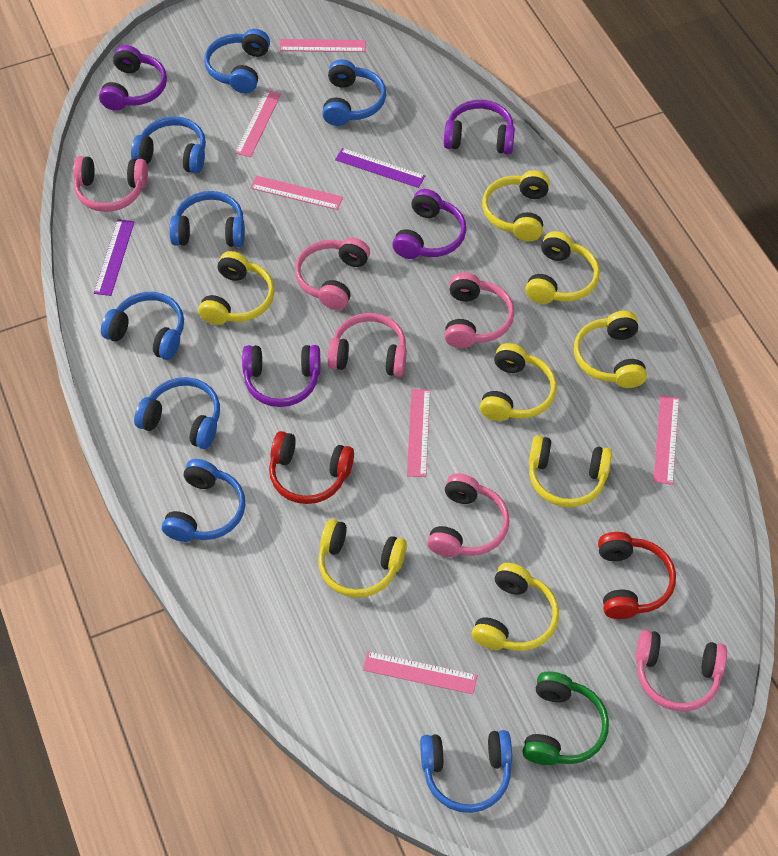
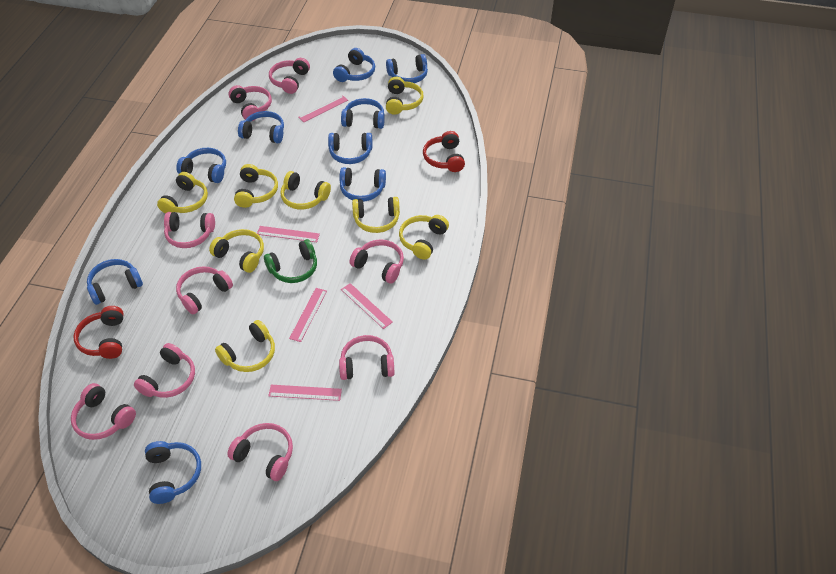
blue headphones: [101,292,184,360] [131,116,206,174] [134,377,220,449] [162,459,245,542] [169,191,245,247] [204,29,270,94] [322,59,386,126] [420,730,512,813] = 8 -> [87,259,143,305] [145,441,201,504] [176,148,226,183] [238,111,284,143] [328,133,372,164] [333,48,375,82] [339,167,386,202] [341,98,385,129] [386,54,428,83] = 9
pink headphones: [73,156,148,212] [295,238,370,310] [327,313,407,377] [427,473,510,557] [444,272,514,348] [636,630,727,711] = 6 -> [71,383,136,440] [134,343,195,398] [164,212,215,248] [176,266,233,314] [227,423,293,481] [229,85,272,121] [269,58,310,94] [339,335,395,380] [350,239,404,284] = 9
pink ruler: [235,90,281,157] [250,176,343,210] [279,39,366,52] [363,651,477,694] [407,389,430,477] [653,395,679,485] = 6 -> [257,226,320,242] [268,385,342,401] [289,288,327,342] [298,95,348,122] [341,283,393,329] = 5
purple headphones: [99,45,167,111] [242,345,320,407] [392,189,466,259] [444,100,515,154] = 4 -> none = 0
purple ruler: [94,219,134,296] [335,148,425,188] = 2 -> none = 0

